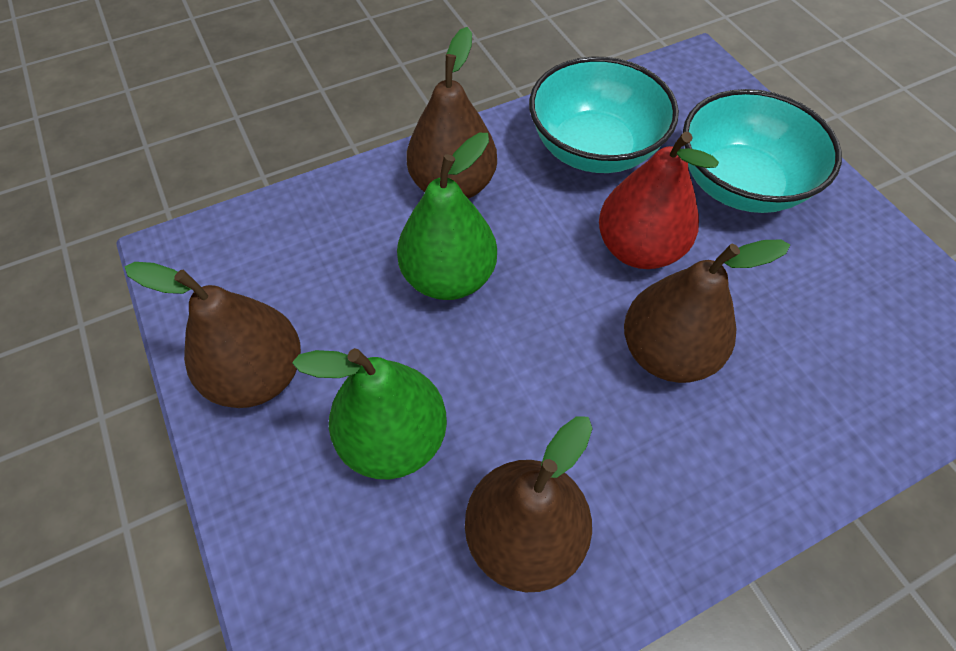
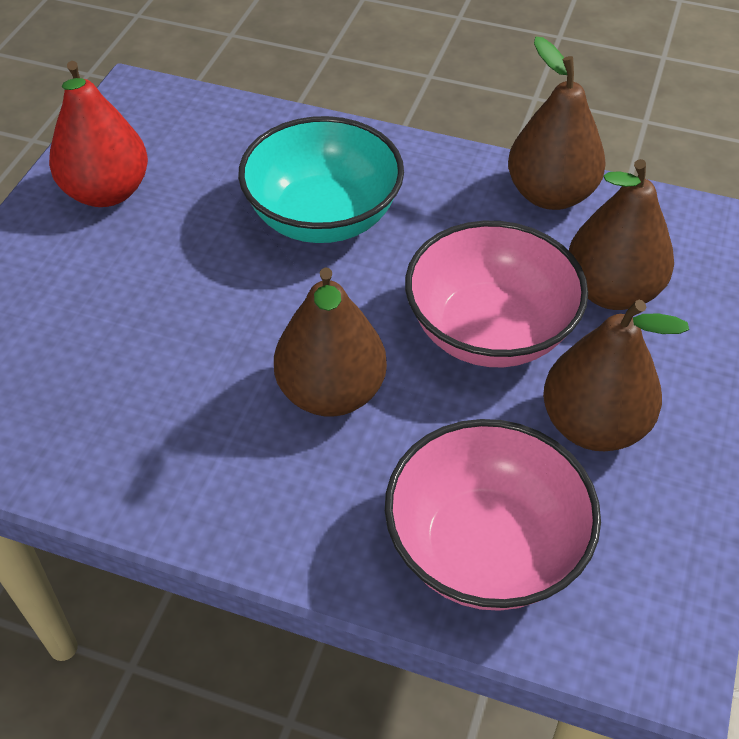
green pear: [292,348,447,479] [397,133,497,300] = 2 -> none = 0
pink bowl: none = 0 -> [385,419,601,611] [405,221,588,367] = 2
turquoise bowl: [529,57,679,173] [683,89,842,213] = 2 -> [238,116,404,243] = 1

